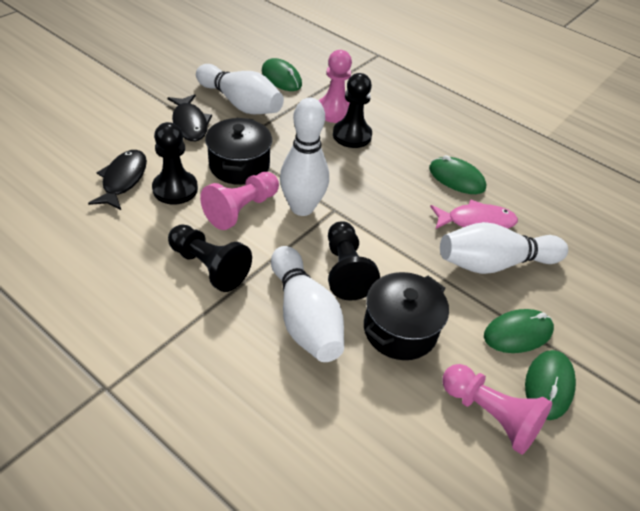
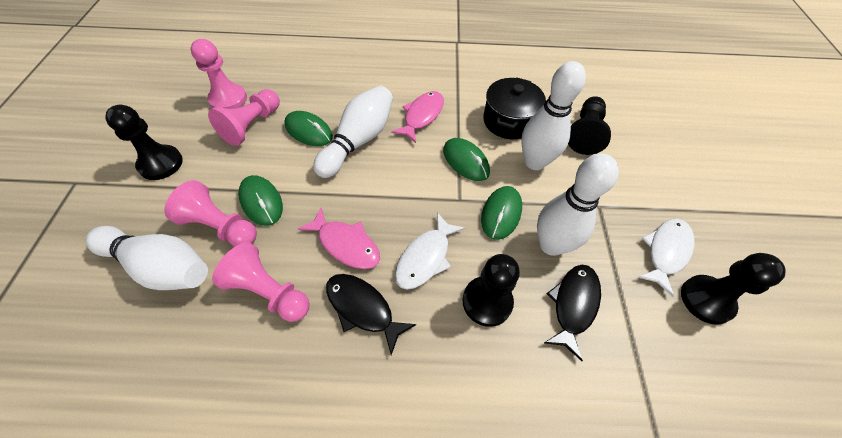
black pot: [205,118,272,185] [364,272,449,360] = 2 -> [483,77,546,139] = 1
pink fish: [430,199,518,229] = 1 -> [298,207,380,269] [391,91,444,143] = 2
pink pawn: [200,172,279,230] [319,50,352,123] [442,364,552,455] = 3 -> [164,180,257,246] [191,39,247,109] [208,89,280,146] [212,242,310,322] = 4
white fish: none = 0 -> [395,212,465,289] [637,219,694,297] = 2

